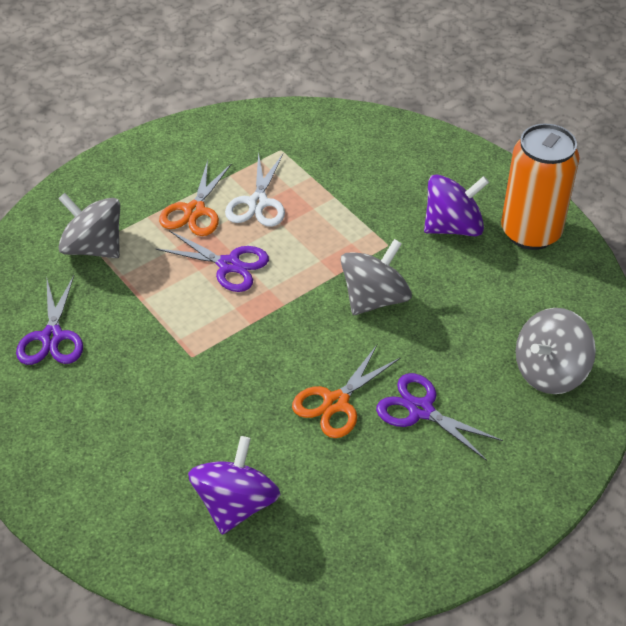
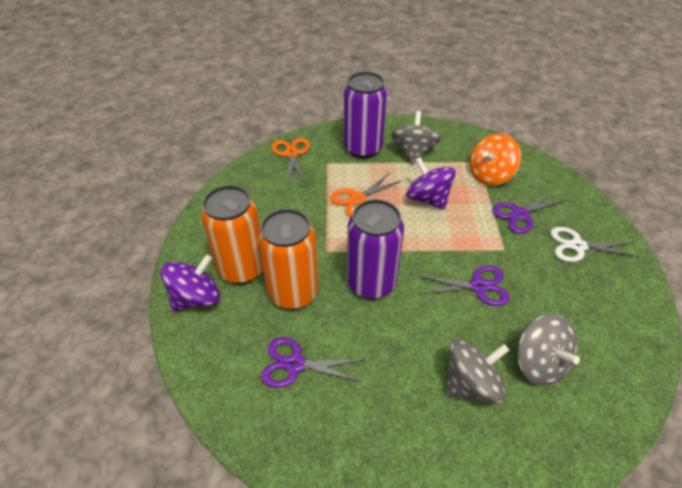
orange can: [501,124,580,250] = 1 -> [201,185,263,284] [258,209,318,309] = 2
orange spinning top: none = 0 -> [470,134,521,186] = 1
purple can: none = 0 -> [344,72,387,158] [347,199,404,299] = 2

